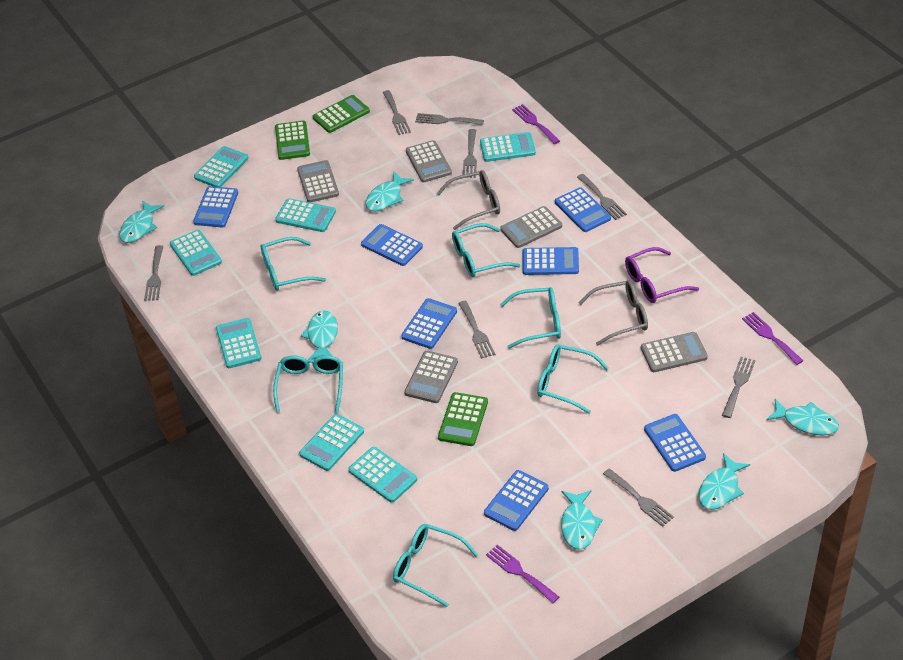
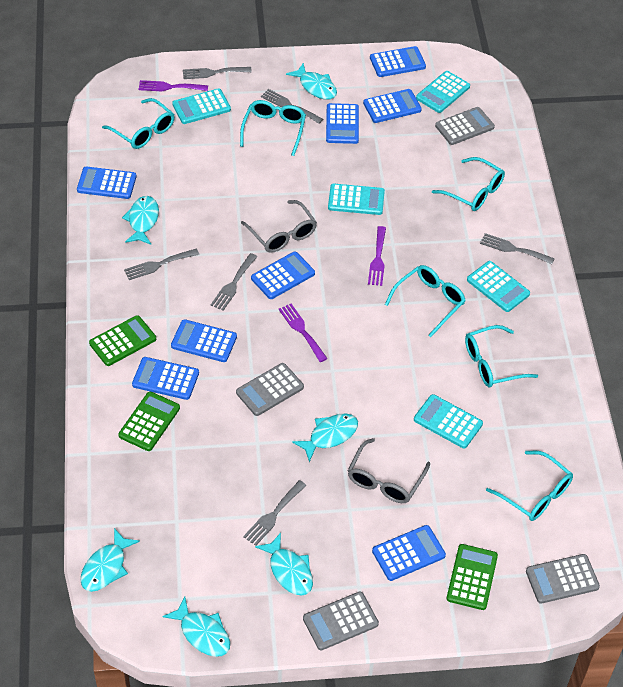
blue calculator: [193,186,238,227] [361,224,423,266] [401,298,457,349] [484,470,549,531] [523,247,579,275] [555,187,611,232] [644,414,706,472] = 7 -> [77,166,136,199] [132,357,199,400] [171,319,237,362] [251,252,315,299] [326,103,359,144] [363,89,422,123] [370,46,426,77] [372,525,446,581] = 8
grey calculator: [297,160,339,203] [404,351,458,403] [406,140,452,182] [500,206,562,248] [641,332,708,372] = 5 -> [236,363,304,416] [303,592,379,650] [435,107,495,145] [526,554,600,604] = 4
grey fork: [144,245,164,301] [383,90,411,135] [415,113,484,125] [458,301,495,359] [463,129,477,178] [577,174,627,220] [603,469,674,527] [722,357,755,418] = 8 -> [124,249,199,280] [183,67,252,79] [211,253,258,311] [243,480,307,546] [261,89,323,124] [480,233,555,264] = 6
purple glasses: [625,247,699,303] = 1 -> none = 0
turquoise calculator: [170,230,222,276] [194,146,248,187] [216,318,262,368] [275,198,336,232] [299,414,364,471] [348,447,417,503] [480,132,536,162] = 7 -> [172,88,231,124] [328,184,385,215] [414,394,483,449] [416,71,470,113] [467,261,530,312] = 5

